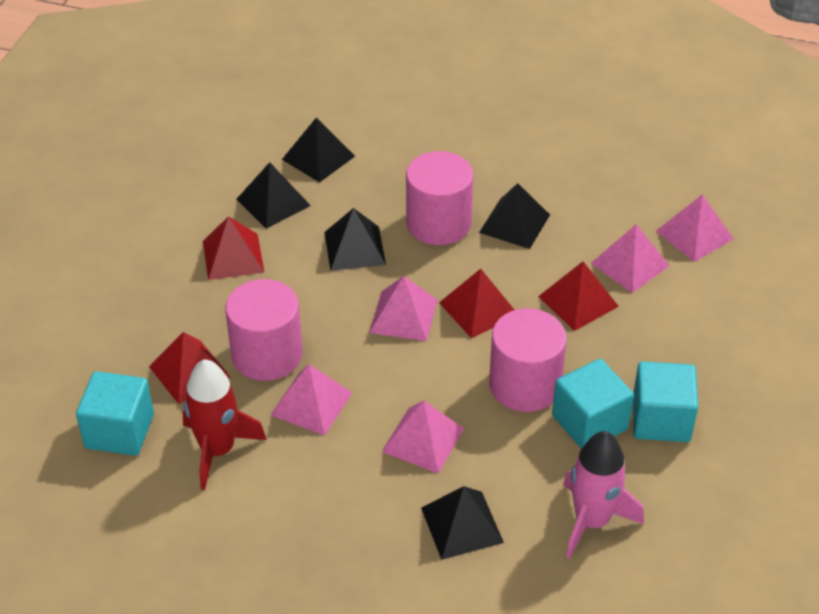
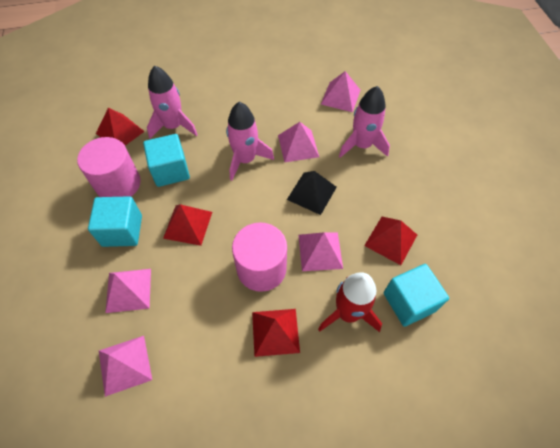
black pyramid: [236,162,311,229] [282,118,355,183] [324,208,386,271] [421,486,504,560] [479,183,550,249] = 5 -> [287,171,337,215] = 1
pink cylinder: [225,279,303,381] [406,151,473,245] [489,308,567,412] = 3 -> [77,137,141,197] [232,222,287,292] = 2
pink rocket: [563,431,644,559] = 1 -> [147,65,198,139] [226,102,274,181] [339,86,390,158] = 3

